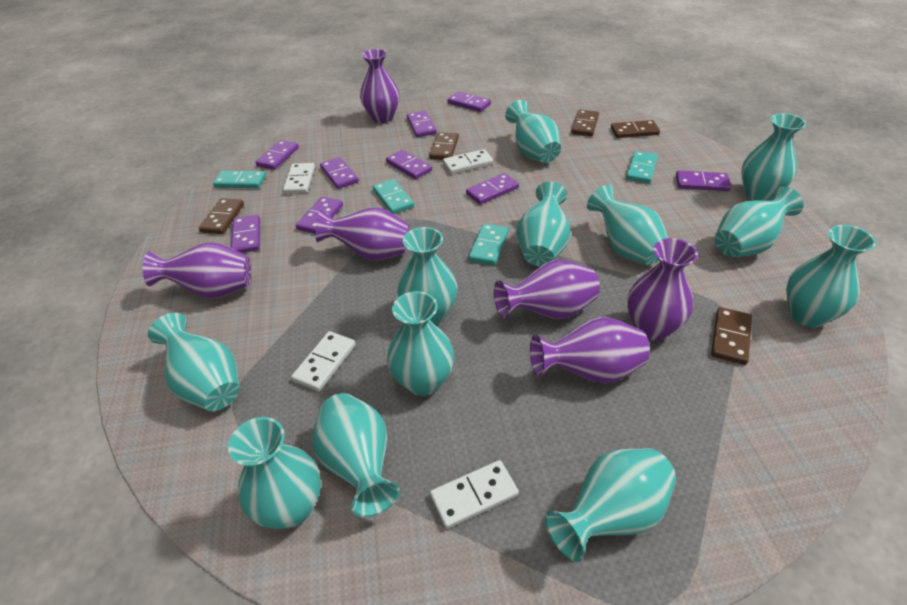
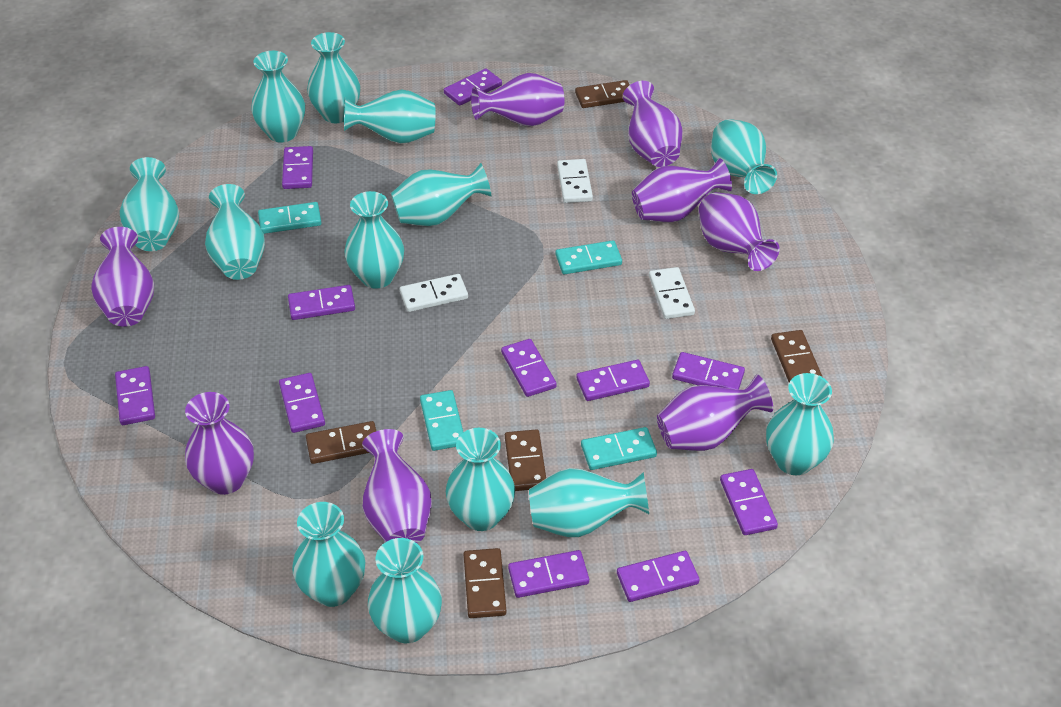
purple domino: [231,215,260,253] [256,140,299,170] [296,197,343,234] [320,157,359,189] [386,150,432,179] [407,111,437,137] [448,91,491,112] [466,173,519,205] [676,171,731,191] = 9 -> [115,366,155,425] [279,373,325,433] [282,146,313,189] [288,285,355,320] [444,68,502,106] [501,339,557,397] [508,550,589,598] [576,360,650,401] [617,551,700,602] [672,352,745,389] [720,469,778,535] = 11
purple vase: [143,242,251,298] [315,207,410,260] [360,49,400,123] [494,260,600,319] [530,317,650,383] [627,238,698,340] = 6 -> [91,227,154,327] [185,392,254,495] [362,429,432,543] [471,73,564,127] [623,81,683,167] [632,158,732,222] [657,374,773,451] [698,192,780,271] = 8
turquoise vase: [148,313,240,411] [228,417,321,529] [312,393,400,517] [387,291,454,396] [398,227,458,325] [505,100,561,163] [517,182,571,266] [545,448,676,562] [587,185,668,265] [715,186,804,257] [741,113,806,201] [786,225,876,327] = 12 -> [120,157,179,251] [205,184,265,280] [251,51,305,143] [292,502,365,607] [307,32,360,123] [344,89,436,144] [344,191,404,289] [368,538,442,643] [391,163,491,226] [446,428,515,531] [529,468,649,537] [711,119,777,194] [766,373,834,475] = 13
white domino: [283,163,315,194] [291,331,356,392] [430,460,519,529] [443,149,493,174] = 4 -> [400,274,468,312] [557,159,593,203] [649,267,695,319] = 3

